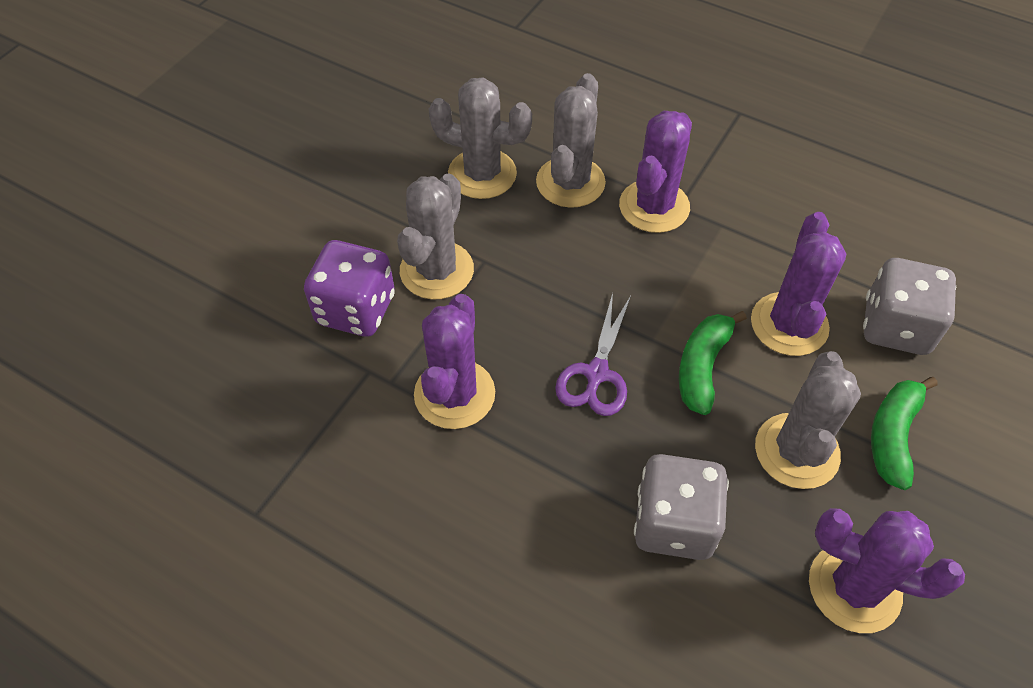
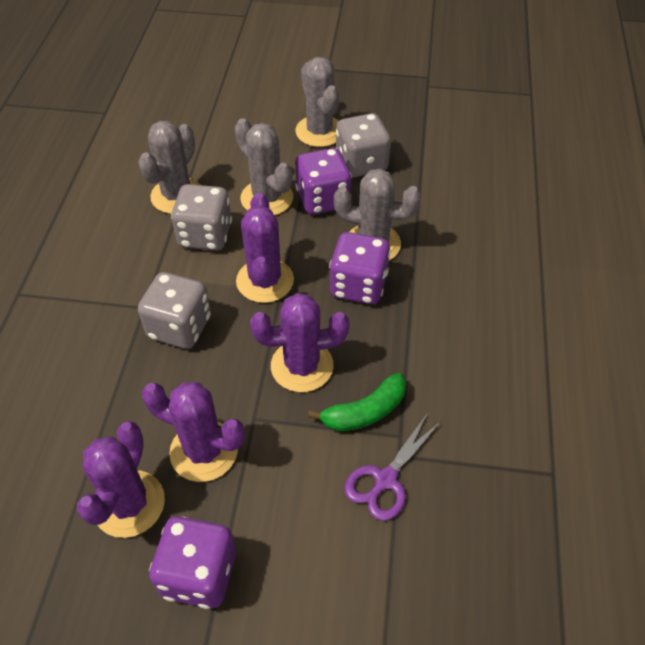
green banana: [679,311,747,415] [871,377,937,490] = 2 -> [308,373,406,431] = 1
grey dice: [634,454,729,560] [863,258,956,355] = 2 -> [138,272,211,349] [171,184,232,251] [336,113,391,178] = 3
purple dice: [304,240,395,337] = 1 -> [149,516,236,609] [295,148,352,215] [329,232,391,304] = 3

